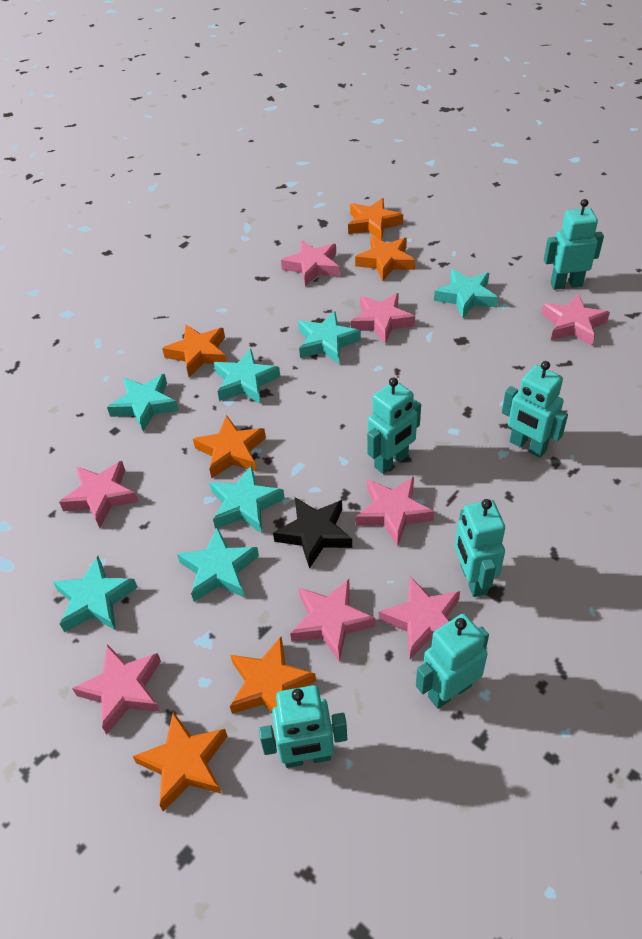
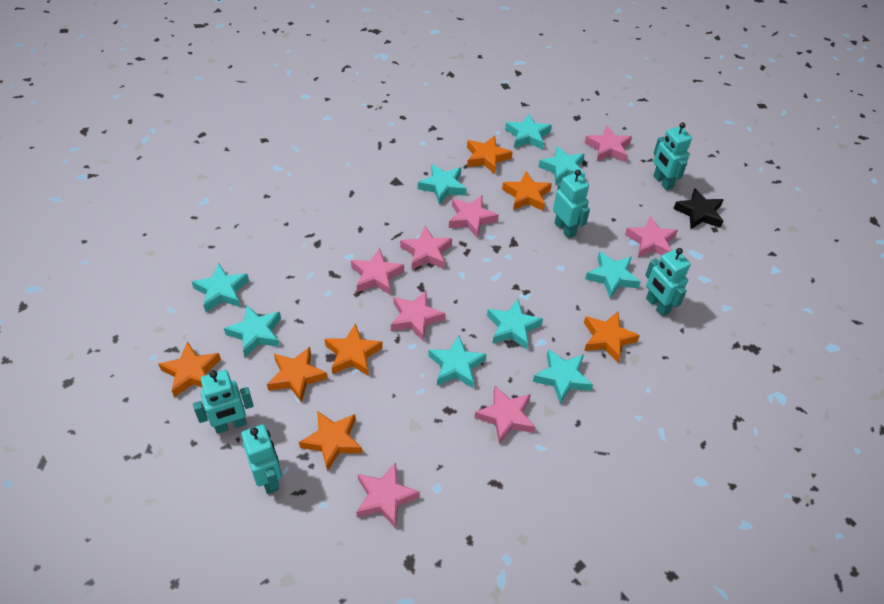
orange star: [132,712,227,812] [162,324,226,377] [193,415,266,478] [230,636,316,714] [348,198,403,240] [355,236,415,281] = 6 -> [158,341,221,397] [267,347,328,403] [299,411,362,472] [325,323,383,376] [467,135,513,174] [502,171,552,211] [584,311,640,363] = 7
turquoise robot: [259,685,347,768] [367,377,421,474] [416,614,489,709] [455,499,505,597] [502,361,568,458] [544,199,604,290] = 6 -> [193,370,254,434] [241,424,282,494] [553,170,590,238] [645,248,691,316] [653,122,692,190] = 5
turquoise star: [53,556,138,632] [107,374,179,432] [177,527,259,602] [209,465,285,533] [214,349,280,404] [298,311,361,364] [434,269,498,319] = 7 -> [192,263,249,312] [224,305,281,357] [418,164,467,205] [428,335,487,388] [487,299,543,350] [505,113,552,150] [533,349,593,404] [539,146,585,185] [585,251,641,298] = 9

